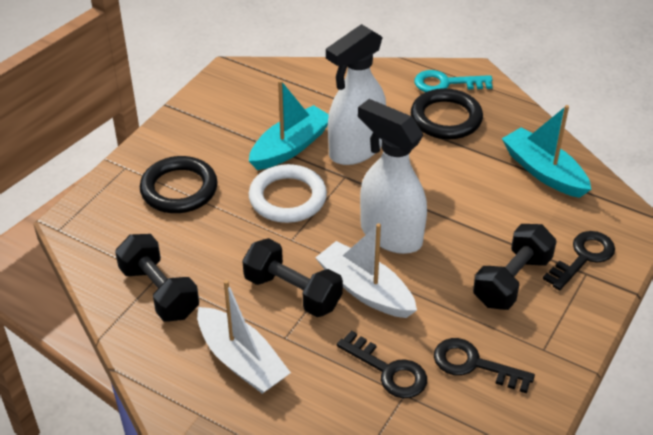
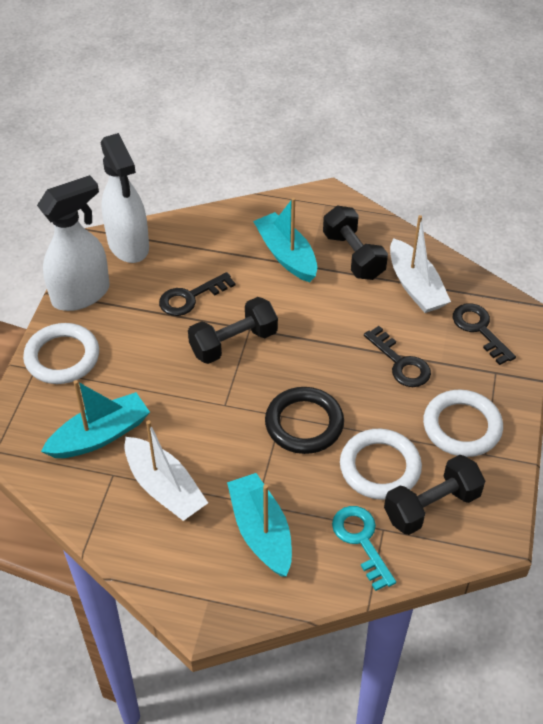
black ring: [140,156,218,213] [411,88,483,140] = 2 -> [265,387,344,454] = 1
turquoise boat: [249,80,329,170] [502,105,591,198] = 2 -> [41,380,150,458] [227,473,292,577] [253,198,317,282] = 3
white ring: [249,164,327,223] = 1 -> [23,323,99,384] [340,429,422,500] [423,390,503,457] = 3

